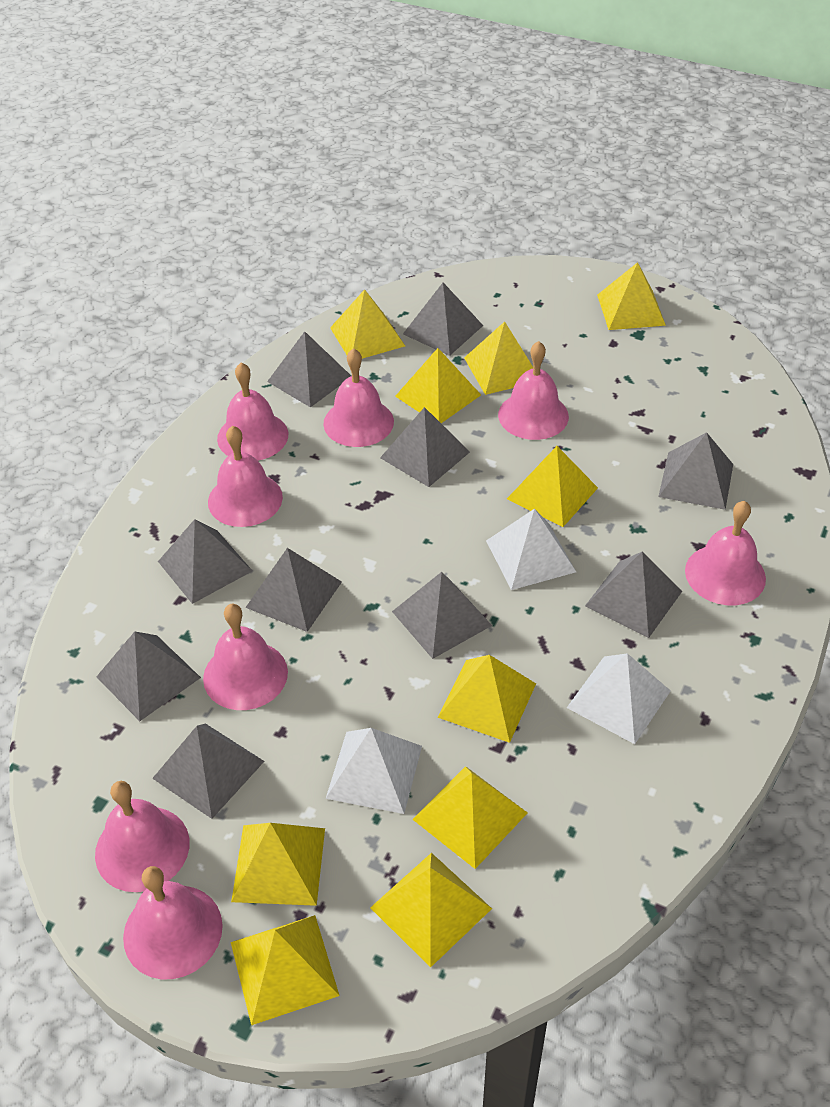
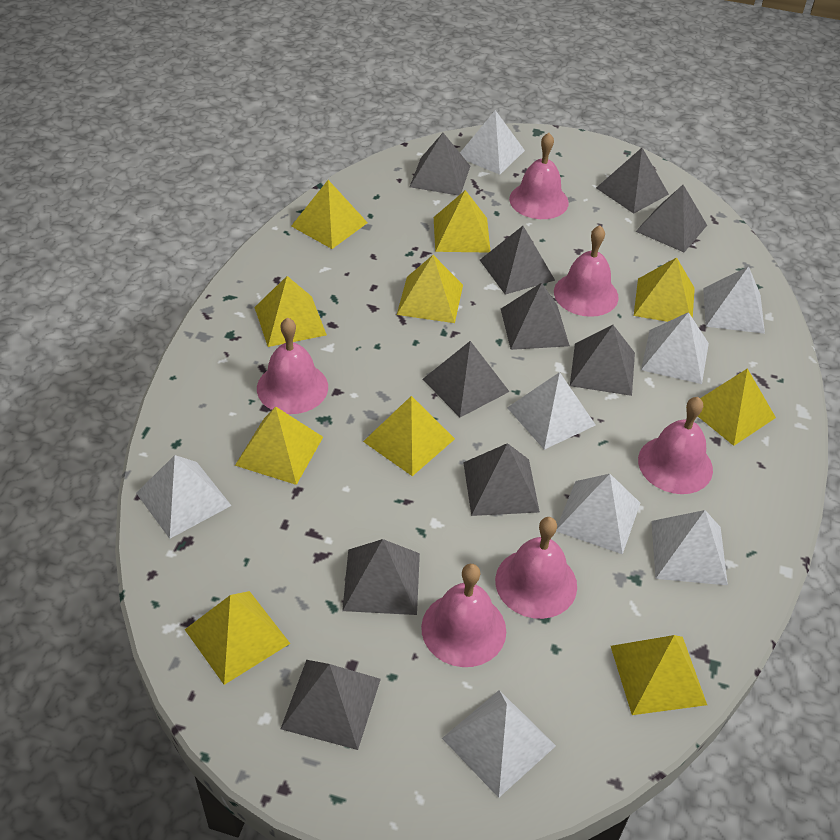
pink bell: [95,781,190,892] [123,866,223,979] [203,604,288,710] [208,426,283,527] [217,362,288,461] [323,348,394,447] [498,341,569,440] [685,501,766,605] = 8 -> [257,318,328,414] [421,564,506,667] [495,517,577,619] [509,133,569,219] [554,225,619,317] [638,397,713,494] = 6
white pyramid: [326,728,422,814] [486,509,576,590] [567,653,671,744] = 3 -> [136,455,232,539] [442,690,556,798] [460,110,525,175] [507,372,596,450] [556,474,640,554] [641,312,709,384] [651,510,728,585] [703,266,765,334] = 8

